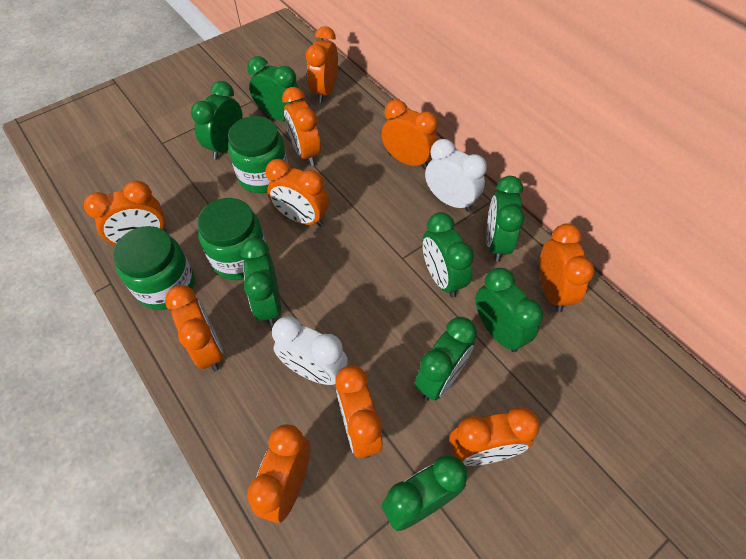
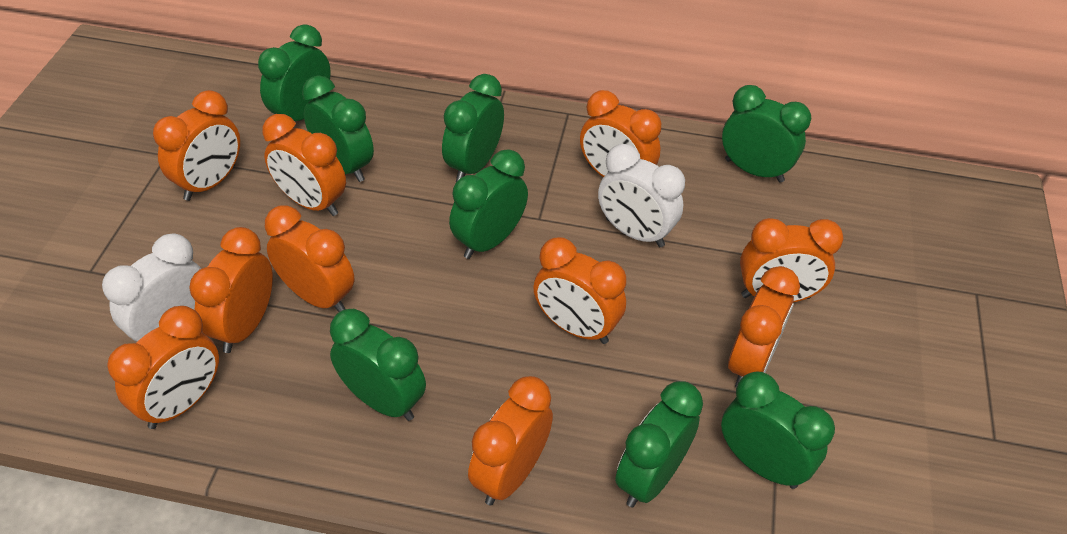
green jar: [113,226,195,310] [197,198,266,280] [228,116,288,193] = 3 -> none = 0

